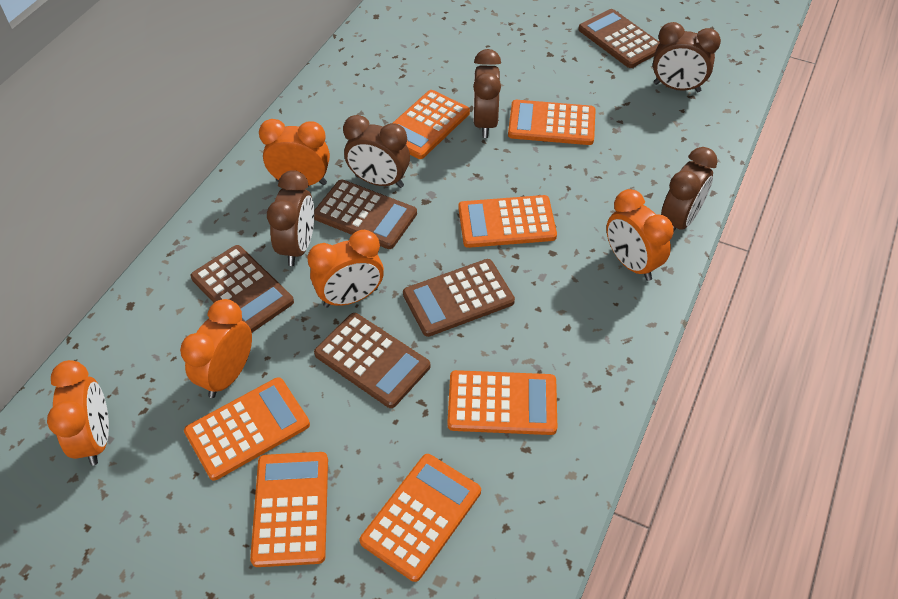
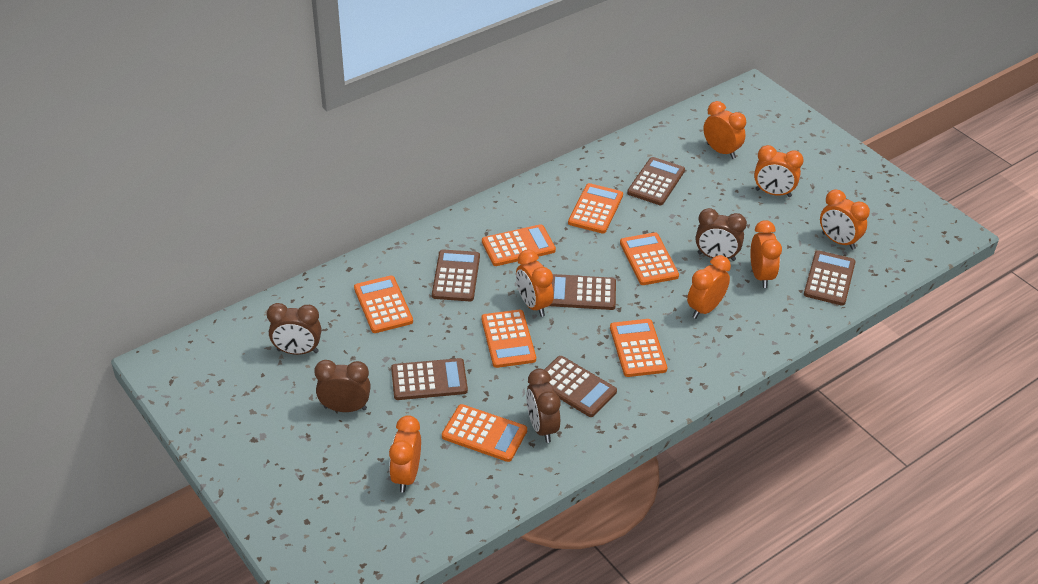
brown calculator: [191,245,294,333] [314,180,417,249] [314,313,430,408] [403,259,515,337] [578,9,660,68] = 5 -> [391,358,468,400] [432,249,480,301] [544,356,617,417] [550,274,616,310] [627,157,685,205] [804,250,856,306] = 6
brown clock: [267,170,314,266] [343,115,410,188] [473,49,501,138] [653,22,721,92] [661,147,718,231] = 5 -> [267,303,321,355] [314,360,371,412] [526,369,561,443] [696,208,747,261] = 4
orange clock: [47,360,109,466] [180,299,252,398] [259,119,330,186] [307,230,384,308] [606,189,674,281] = 5 -> [389,415,421,493] [516,249,554,317] [687,255,731,319] [703,101,746,159] [750,220,782,288] [754,145,804,197] [820,189,870,250] = 7

